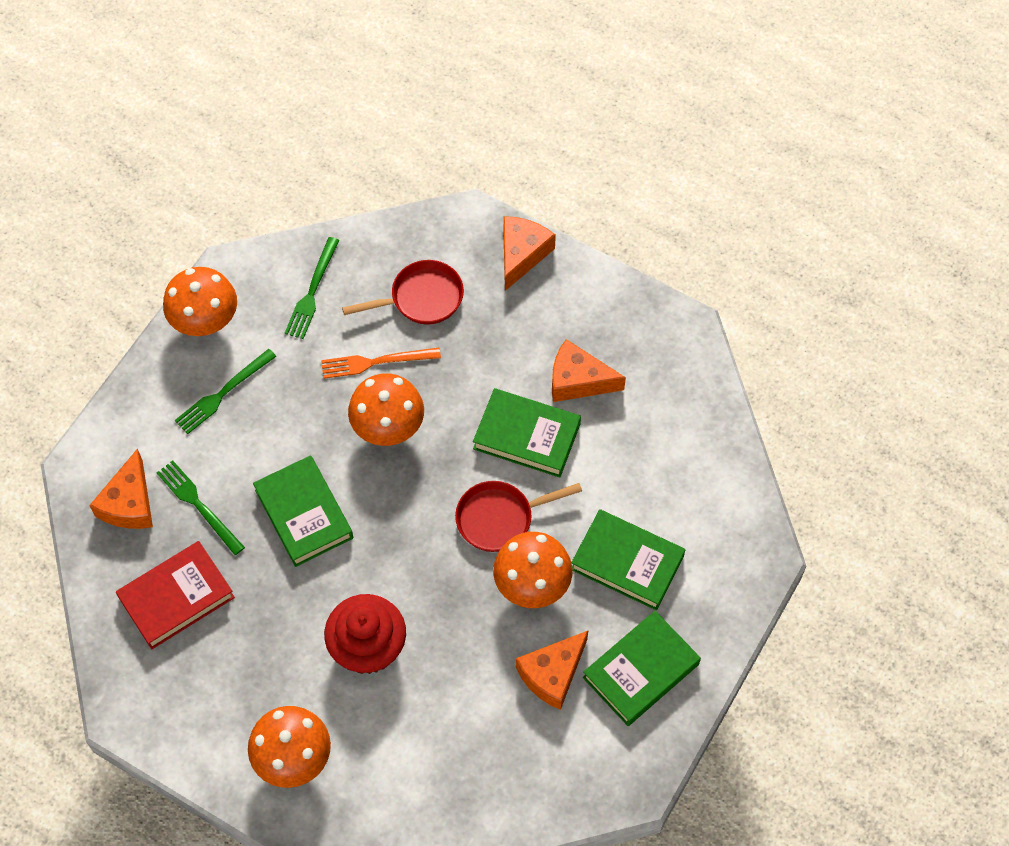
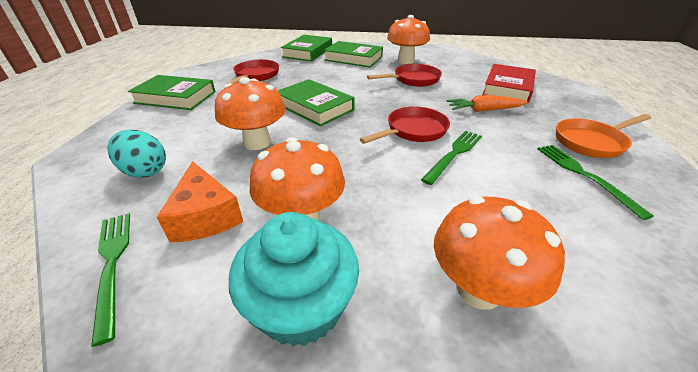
orange carrot: none = 0 -> [447,95,528,112] = 1
orange cheese: [89,448,153,529] [503,216,556,291] [516,631,588,710] [552,339,626,402] = 4 -> [157,161,243,242] = 1
orange fork: [321,348,441,379] = 1 -> none = 0
orange pan: none = 0 -> [556,114,651,158] = 1
red cupcake: [324,594,406,674] = 1 -> none = 0
red pan: [342,260,464,325] [455,481,582,552] = 2 -> [226,59,279,84] [360,106,450,144] [367,64,442,87] = 3
turquoise cupcake: none = 0 -> [229,212,359,347] = 1
turquoise egg: none = 0 -> [107,130,166,178] = 1

